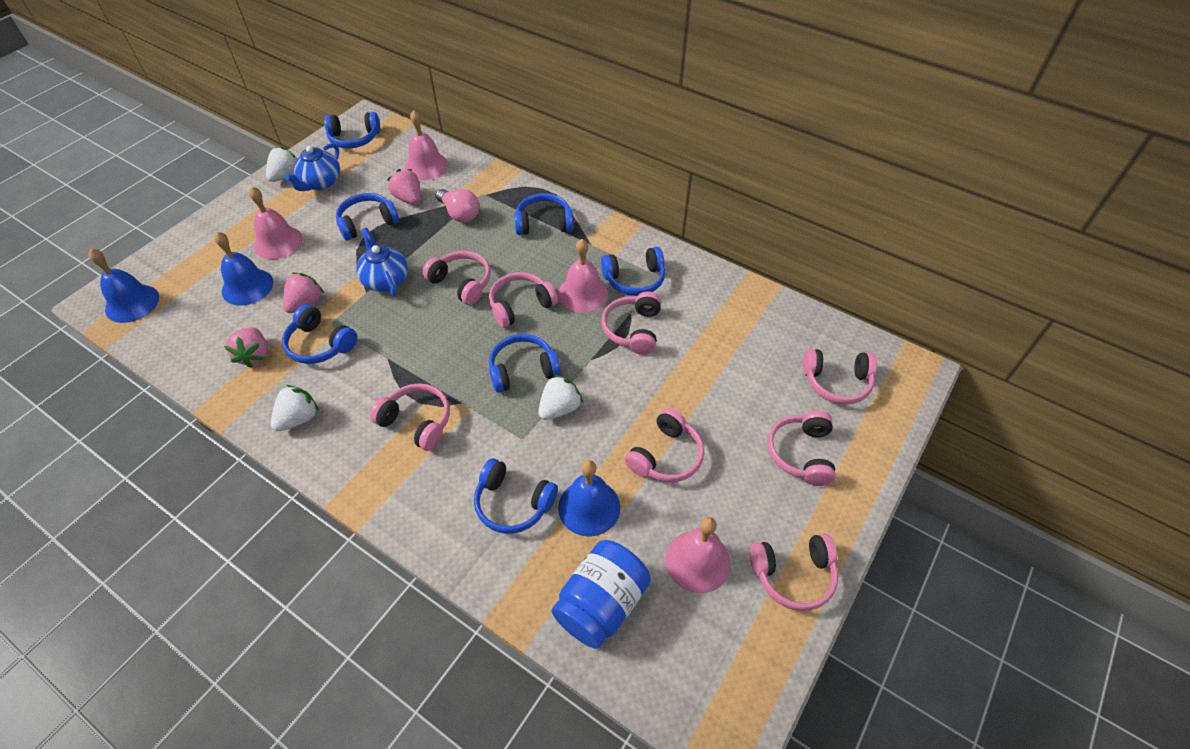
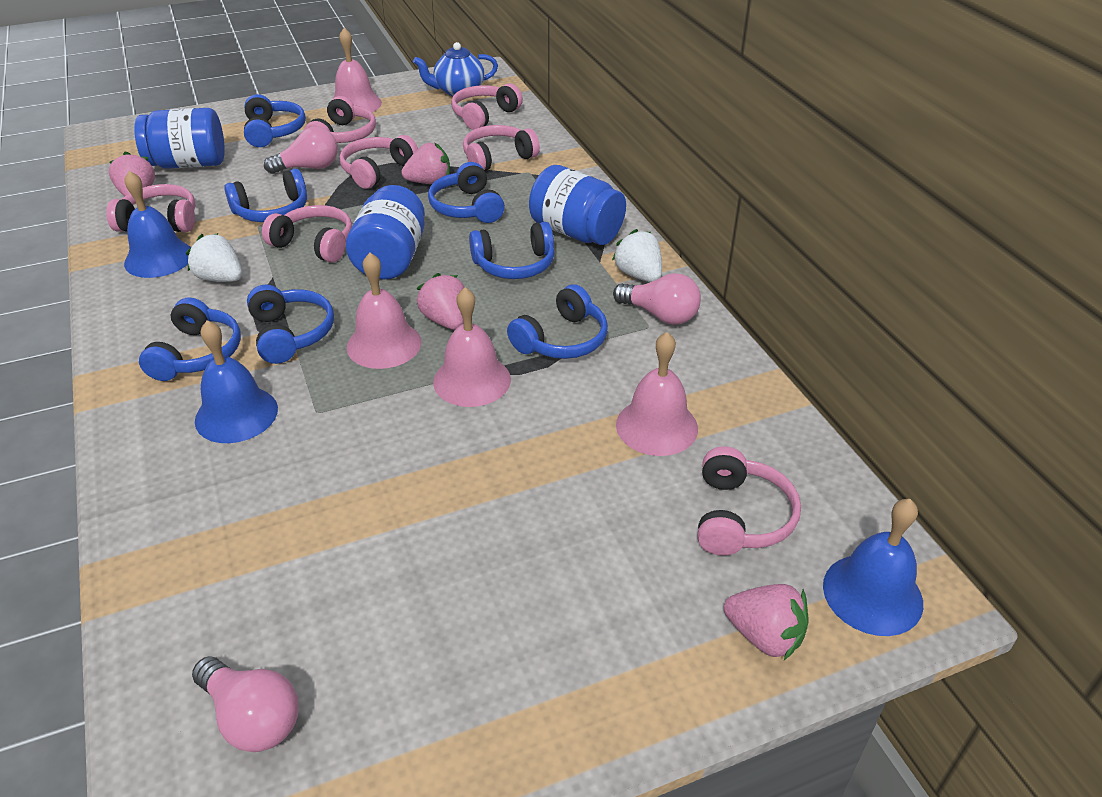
blue jar: [551,540,651,649] = 1 -> [134,108,225,169] [346,185,425,280] [529,165,626,245] = 3
blue teapot: [285,143,340,191] [356,228,408,296] = 2 -> [413,42,498,96] = 1
pink headphones: [370,383,450,451] [423,251,491,305] [489,272,558,328] [602,291,661,355] [625,408,704,482] [750,534,838,611] [767,410,836,486] [802,349,877,404] = 8 -> [106,184,196,232] [262,205,352,263] [304,96,376,143] [339,135,418,189] [451,83,523,130] [463,125,540,171] [697,446,801,556] = 7
pink light bulb: [436,189,479,222] = 1 -> [192,656,299,752] [264,127,338,174] [613,273,701,325] = 3
pink strawberry: [224,327,268,368] [283,273,324,313] [387,169,420,204] = 3 -> [109,151,155,196] [401,142,450,184] [416,273,464,330] [724,584,809,660] = 4
white strawberry: [266,147,297,182] [271,385,319,431] [538,375,583,420] = 3 -> [186,233,242,282] [612,229,662,282] = 2

